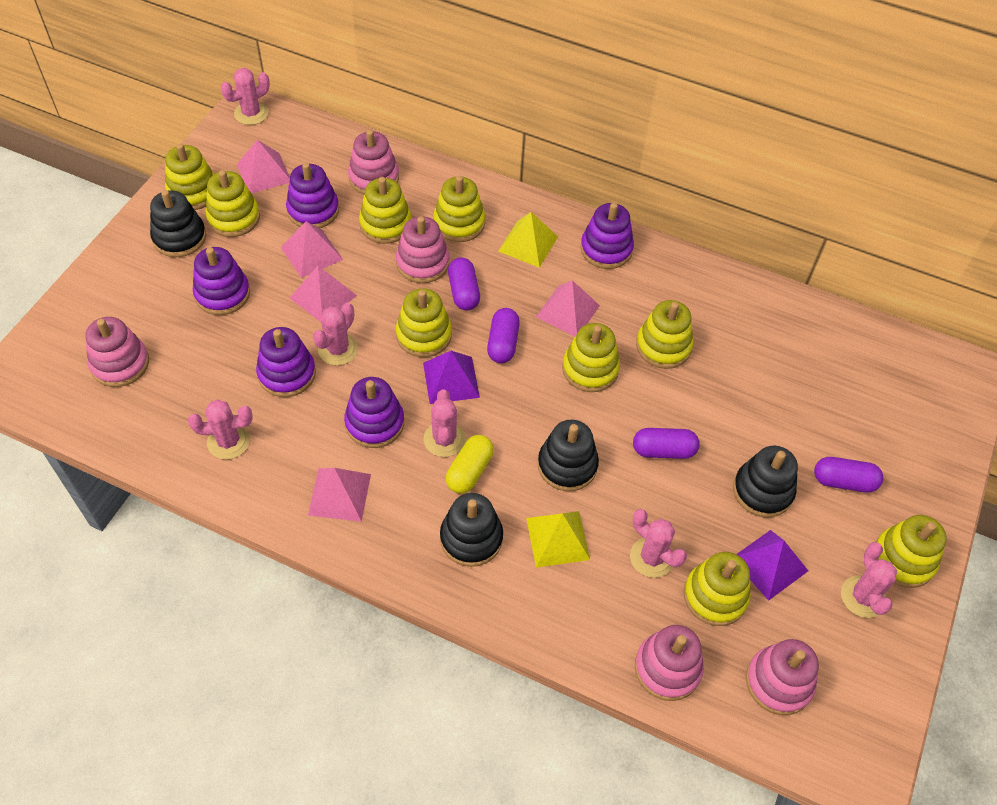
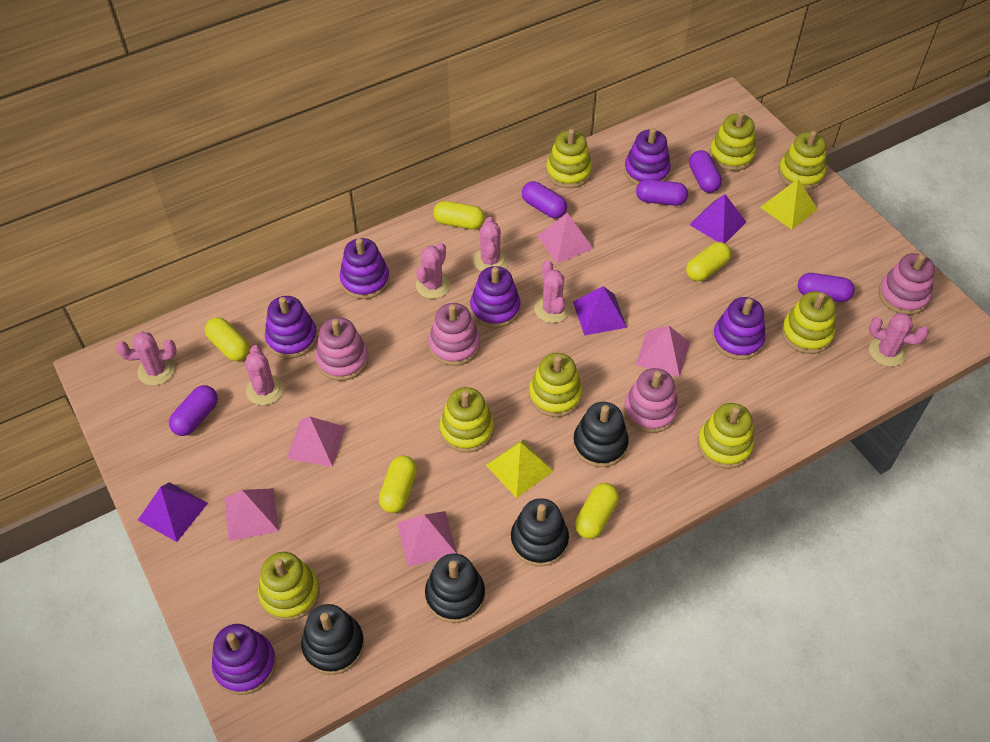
pink stacking toy: [86,317,149,387] [348,130,399,195] [396,216,450,283] [635,625,704,701] [746,639,819,715] = 5 -> [315,317,368,381] [428,303,480,366] [624,368,678,433] [879,253,935,315] = 4
purple capsule: [448,258,480,310] [487,308,520,363] [633,428,700,459] [814,457,884,492] = 4 -> [169,385,218,436] [522,181,567,218] [636,179,688,206] [689,150,722,193] [798,273,855,302] = 5
purple pyramid: [423,351,480,404] [736,530,808,601] = 2 -> [138,482,208,542] [573,286,627,335] [689,194,746,243] = 3
purple stacking toy: [193,247,250,315] [256,327,316,397] [286,162,339,228] [344,377,404,448] [580,203,634,269] = 5 -> [212,624,276,695] [265,296,318,358] [340,238,390,299] [470,266,520,328] [624,128,671,185] [712,297,766,360] = 6
yellow capsule: [446,435,494,494] = 1 -> [205,317,250,361] [379,455,417,513] [433,201,485,229] [575,483,619,539] [686,242,731,281] = 5
yellow stacking toy: [165,143,214,210] [206,170,260,237] [359,177,412,244] [396,288,452,357] [433,176,485,242] [562,323,620,392] [636,300,694,369] [684,552,751,626] [876,515,947,588] = 9 -> [258,552,320,621] [440,387,494,453] [529,353,583,417] [546,129,592,188] [698,403,754,469] [709,112,756,171] [778,130,826,190] [781,291,836,354] = 8

